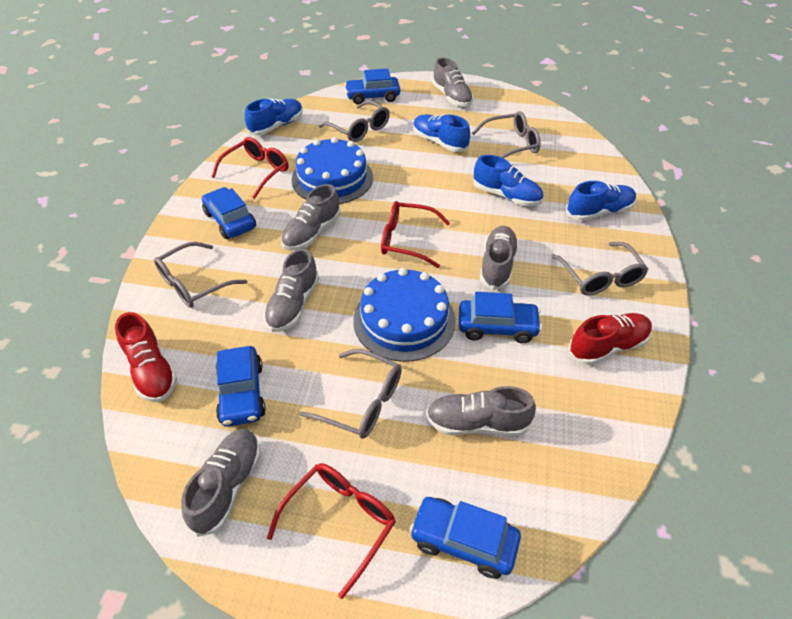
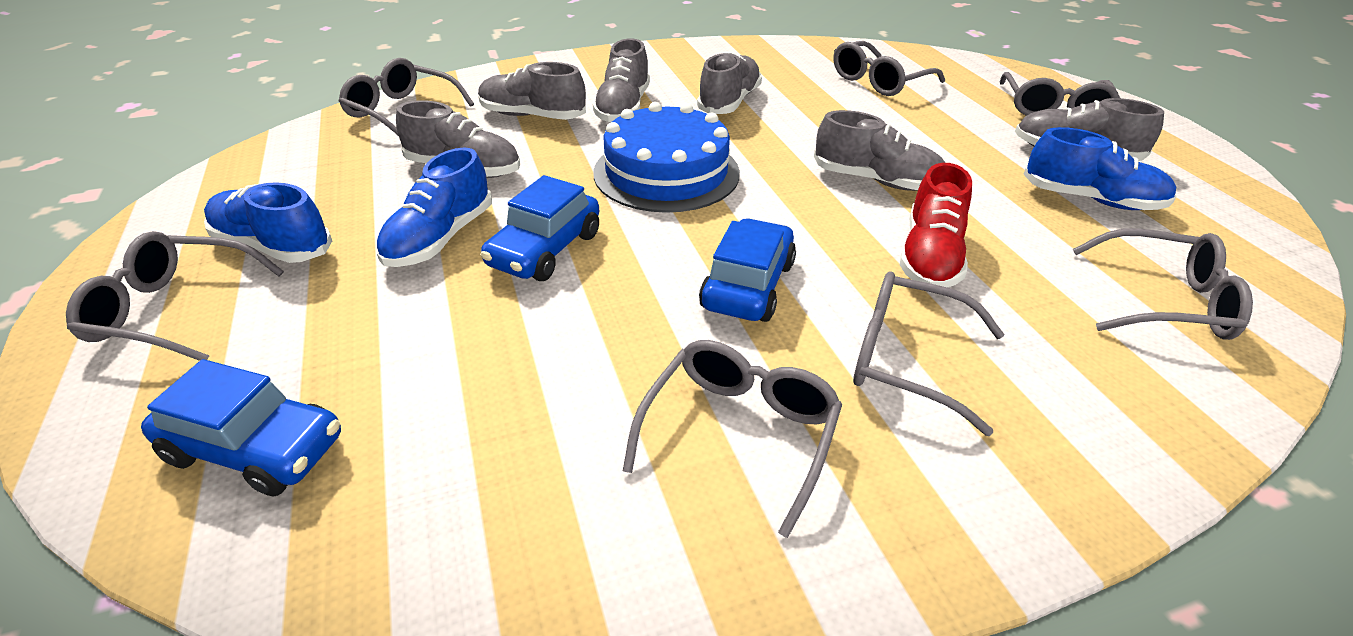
blue cake: [291,137,373,204] [353,268,456,362] = 2 -> [593,102,740,213] = 1
blue car: [202,187,256,239] [216,346,266,427] [344,68,400,105] [409,497,521,579] [459,292,542,343] = 5 -> [141,359,341,497] [480,175,599,281] [699,218,796,322] = 3
blue shoe: [245,98,303,136] [413,114,470,152] [474,155,543,206] [566,181,636,221] = 4 -> [204,182,332,263] [376,147,492,267] [1023,127,1177,210] = 3
grey glasses: [154,242,247,308] [299,349,402,439] [319,100,390,142] [472,111,541,158] [551,242,649,296] = 5 -> [66,231,284,361] [339,58,474,136] [623,340,842,538] [833,41,945,96] [853,272,1004,436] [1000,72,1120,116] [1073,229,1253,340] = 7
red glasses: [211,137,288,199] [267,463,396,599] [381,201,450,268] = 3 -> none = 0
red shoe: [115,312,177,402] [568,313,652,365] = 2 -> [900,163,972,287] = 1

